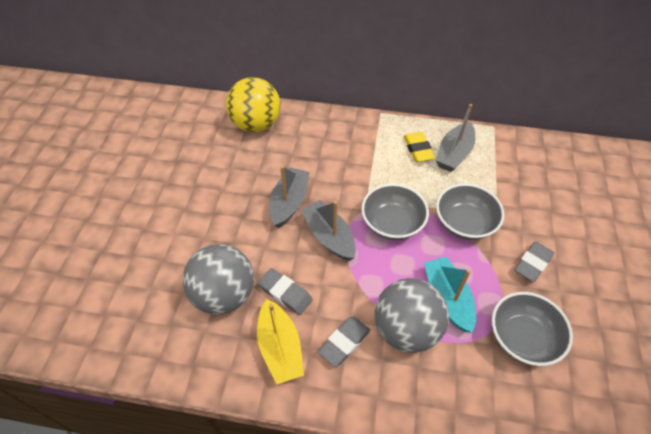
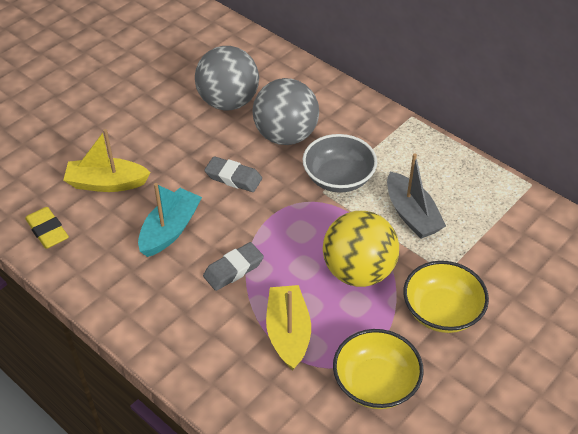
grey boat: [269,166,310,228] [301,200,356,261] [435,104,475,172] = 3 -> [387,153,446,239] = 1
grey bowl: [361,184,429,240] [436,183,504,240] [492,292,573,366] = 3 -> [303,134,377,193] = 1
grey eraser: [258,268,313,315] [318,316,370,367] [514,241,554,282] = 3 -> [203,242,264,291] [204,156,262,192] = 2
yellow boat: [257,299,304,385] = 1 -> [63,129,151,192] [266,285,311,370] = 2
yellow bowl: none = 0 -> [333,329,424,409] [403,261,489,333] = 2

